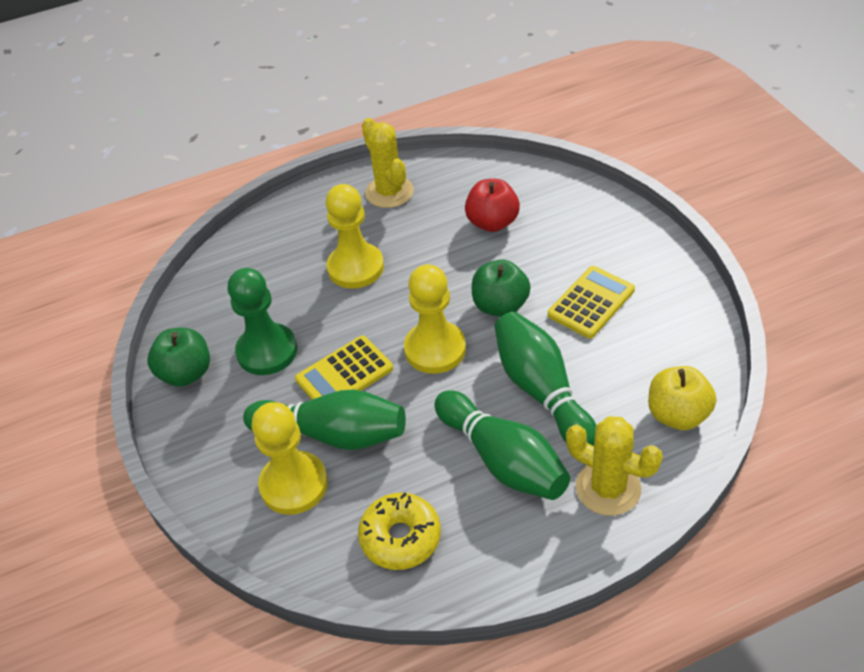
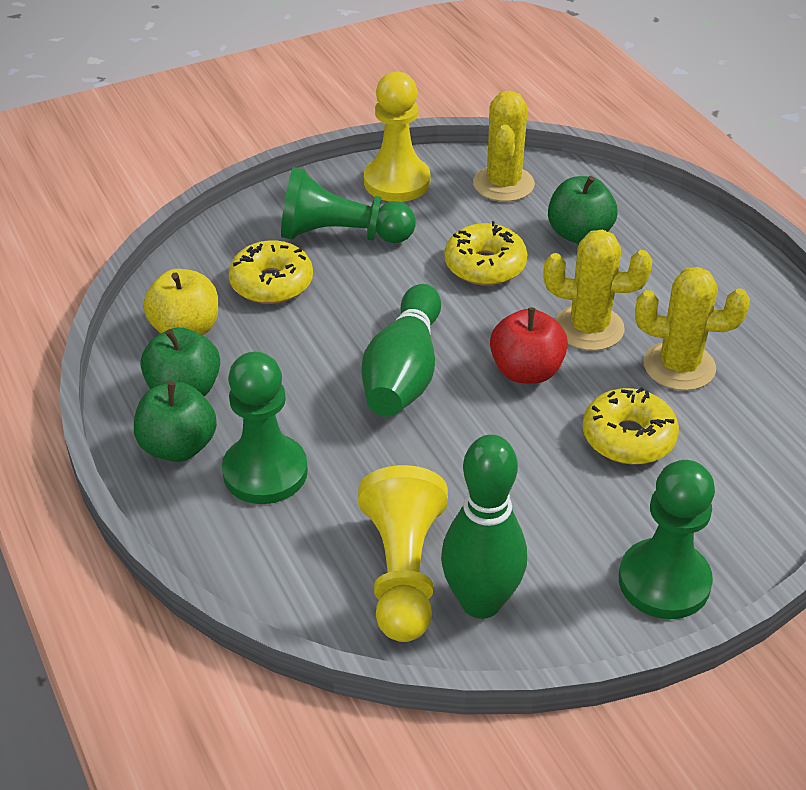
green apple: [148,328,210,387] [472,259,531,317] = 2 -> [134,382,217,462] [141,327,220,396] [548,176,617,244] = 3
green bowling pin: [243,390,406,450] [434,390,570,500] [494,312,596,446] = 3 -> [362,284,441,417] [441,434,527,619] = 2
green pawn: [228,268,297,375] = 1 -> [222,352,308,504] [281,167,416,243] [619,460,715,619] = 3
yellow cactus: [362,118,414,208] [566,416,663,516] = 2 -> [473,91,535,202] [543,230,652,351] [635,267,750,391] = 3
yellow calculator: [295,336,393,400] [548,266,635,338] = 2 -> none = 0
yellow donut: [358,492,441,570] = 1 -> [228,240,313,304] [444,221,527,285] [583,387,679,465] = 3
yellow pawn: [251,402,328,515] [326,184,384,289] [404,264,466,374] = 3 -> [358,465,448,642] [364,72,430,202] = 2

